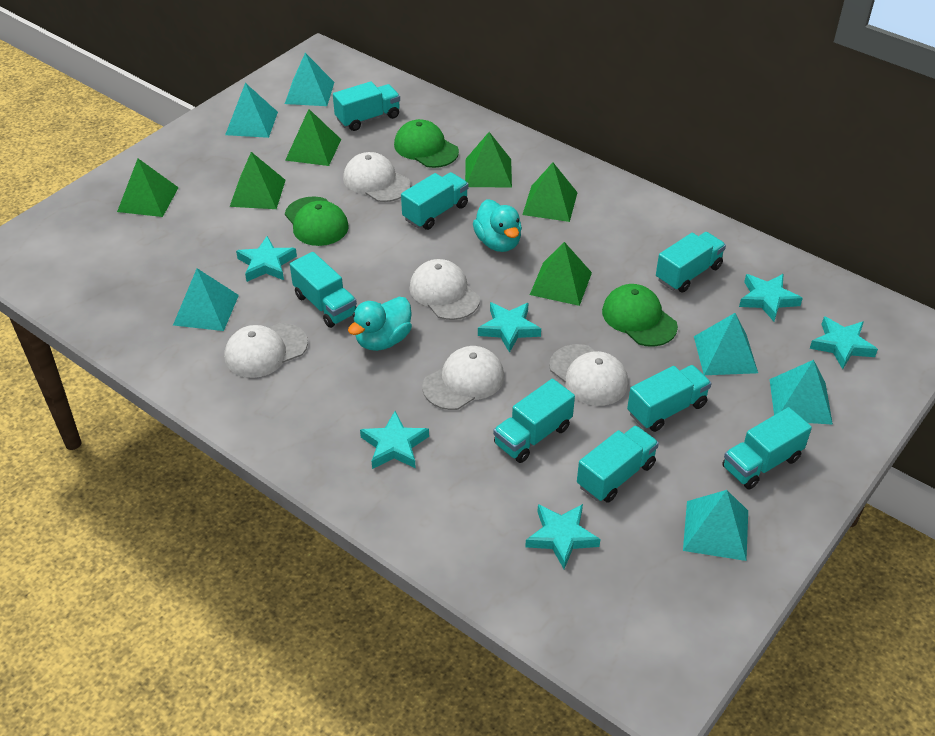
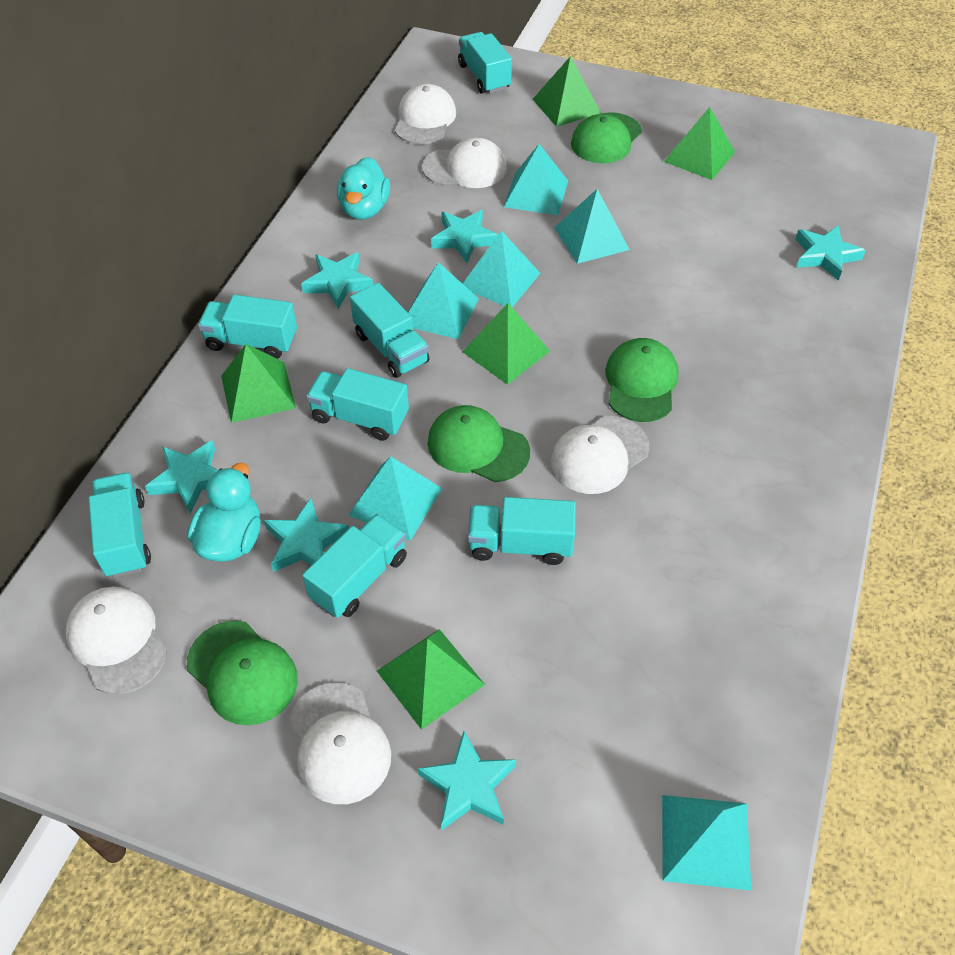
green cap: [285,196,349,246] [394,119,459,168] [602,284,678,347] = 3 -> [187,620,298,725] [428,405,530,482] [571,112,642,163] [605,338,678,422] = 4
green pyramid: [117,159,179,217] [230,152,286,209] [285,109,341,166] [465,132,512,187] [522,162,578,222] [530,242,592,306] = 6 -> [221,344,296,423] [377,629,485,730] [463,303,550,385] [532,56,601,127] [664,107,735,180] = 5
turquoise truck: [290,252,357,328] [333,81,400,131] [401,172,469,230] [493,379,575,463] [577,425,659,503] [627,365,712,432] [656,232,726,293] [722,407,812,490] = 8 -> [88,472,151,578] [198,295,297,359] [302,514,407,618] [306,368,409,441] [350,283,429,378] [458,32,512,94] [468,497,576,565] = 7

